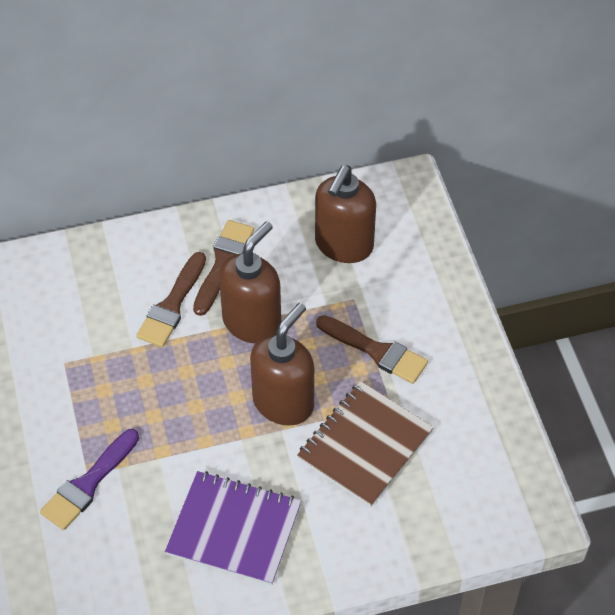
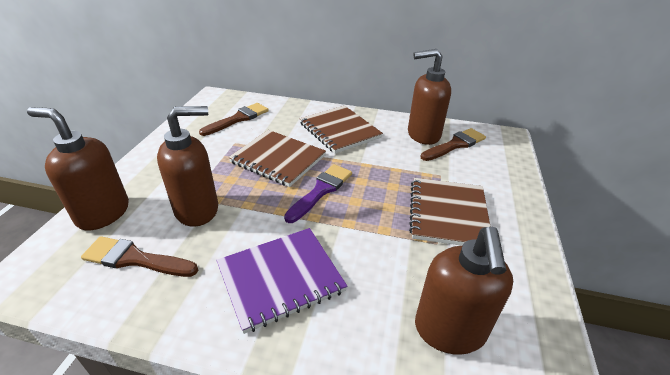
brown notebook: [297,381,434,507] = 1 -> [228,130,326,187] [300,106,383,154] [409,178,490,246] = 3
brown soap dispenser: [219,221,281,343] [250,303,314,426] [315,165,376,263] = 3 -> [27,107,129,231] [157,106,218,227] [408,49,451,145] [415,227,513,355] = 4

